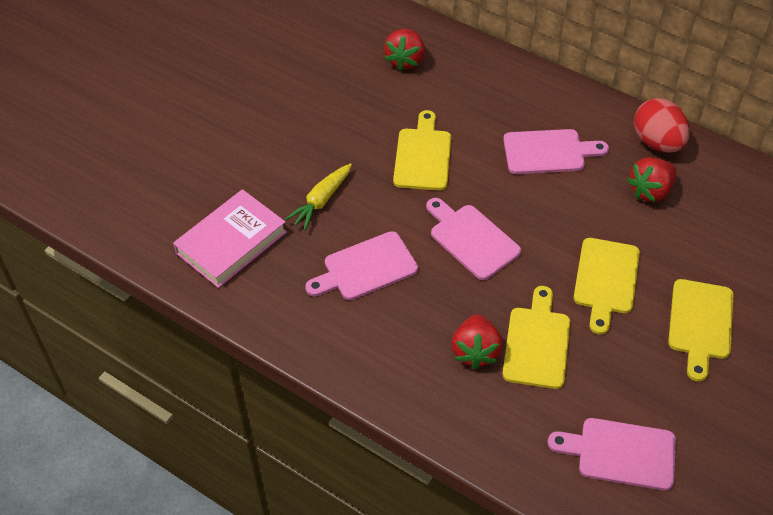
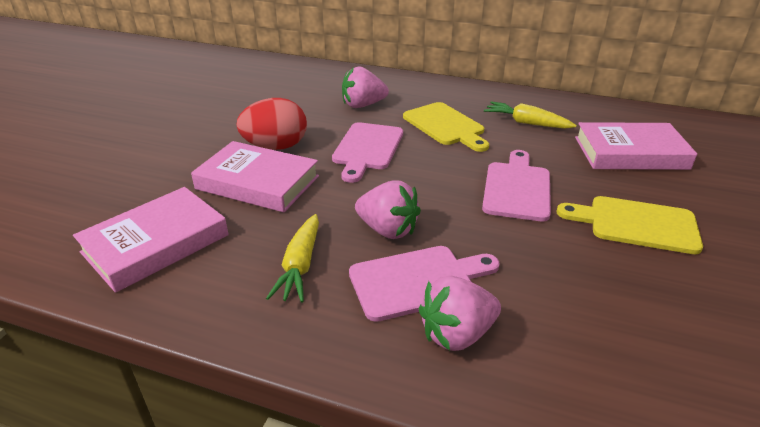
pink book: [173,189,287,288] = 1 -> [73,187,229,293] [191,141,319,212] [575,122,697,170] = 3
pink cutting board: [305,231,418,300] [426,198,521,280] [503,129,609,174] [548,418,676,491] = 4 -> [332,122,403,183] [349,246,500,322] [482,150,551,222] = 3
pink strawberry: none = 0 -> [342,66,389,108] [355,181,421,239] [419,276,501,351] = 3
red strawberry: [384,29,425,71] [452,314,502,369] [627,157,676,202] = 3 -> none = 0
yellow carrot: [285,163,352,230] = 1 -> [266,214,319,303] [484,101,577,129] = 2
yellow cutting board: [393,110,451,190] [502,286,570,389] [574,238,640,335] [668,279,734,382] = 4 -> [403,102,489,152] [556,196,703,254] = 2

